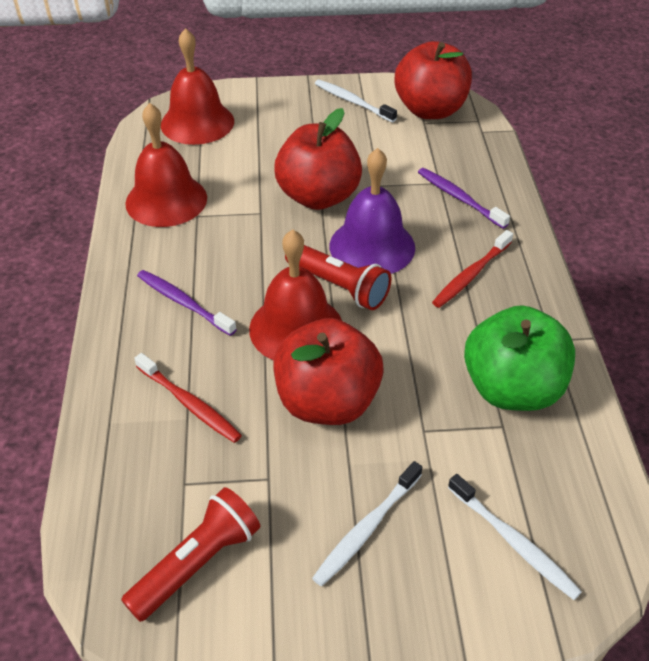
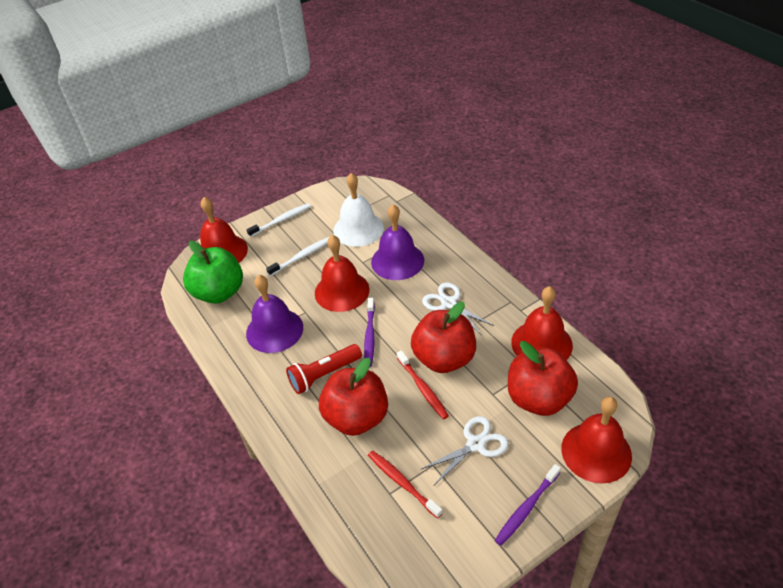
purple bell: [330,148,415,274] = 1 -> [246,275,303,353] [371,204,424,280] = 2
red bell: [125,103,207,227] [161,28,234,145] [249,229,342,361] = 3 -> [200,197,248,263] [315,235,370,312] [511,286,573,360] [561,397,632,484] = 4
red flashlight: [121,487,260,622] [285,245,391,310] = 2 -> [286,344,362,394] = 1
white bell: none = 0 -> [333,173,384,247] = 1
white scissors: none = 0 -> [422,282,494,335] [422,416,509,485] = 2
white toothbrush: [312,461,422,586] [315,80,397,122] [448,474,582,600] = 3 -> [246,203,311,237] [266,237,329,276] = 2

